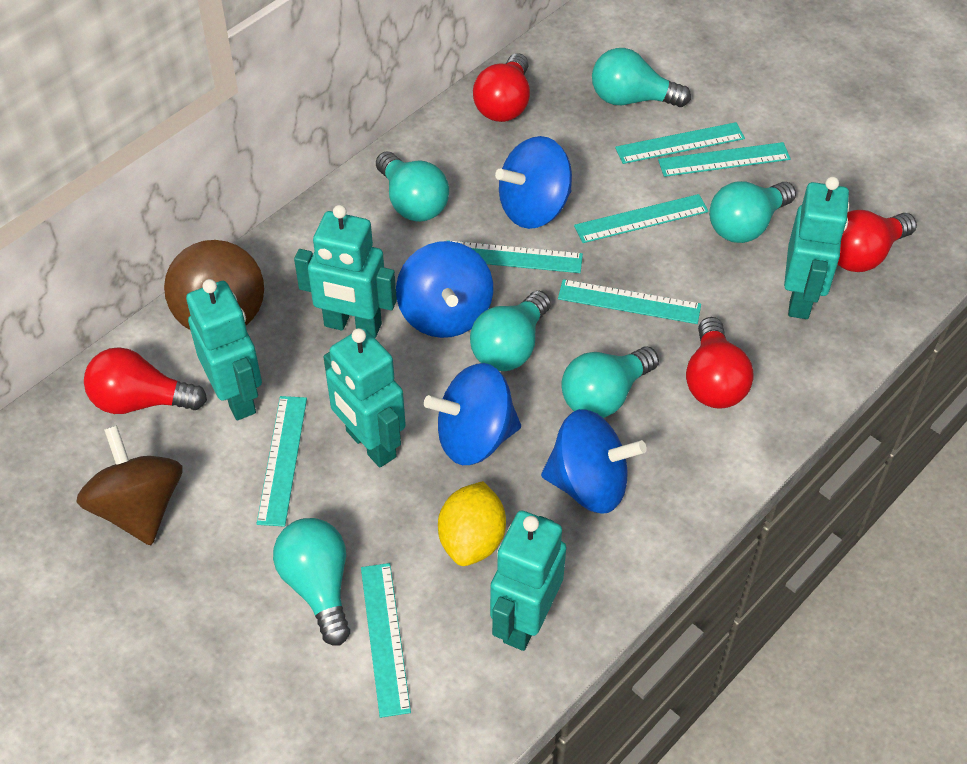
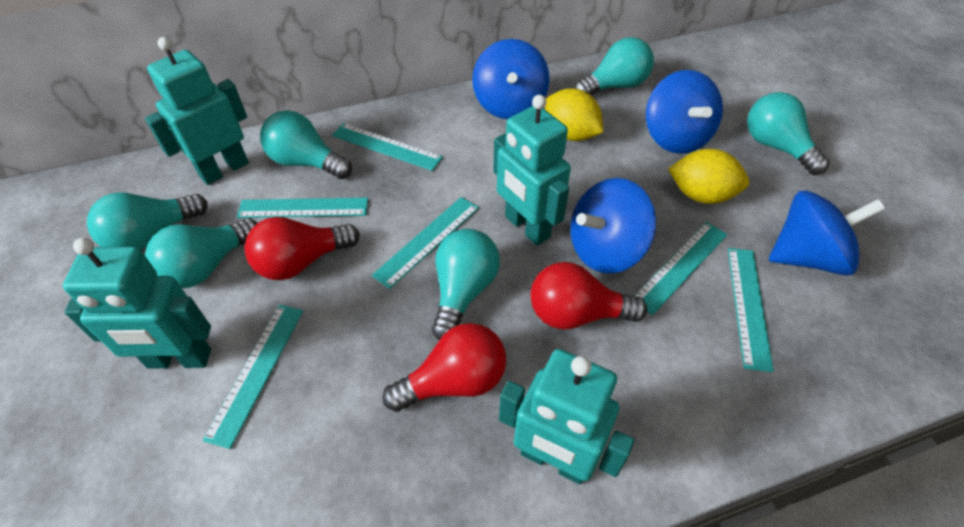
brown spinning top: [76,425,183,545] [164,240,264,330] = 2 -> none = 0
red light bulb: [84,347,207,414] [473,53,530,122] [686,317,754,409] [837,210,917,272] = 4 -> [244,217,360,280] [383,323,506,412] [531,262,647,330] = 3
turquoise robot: [186,279,262,420] [294,205,397,338] [323,328,406,468] [490,510,566,651] [784,177,850,319] = 5 -> [63,238,211,369] [145,37,249,185] [493,95,571,246] [499,349,634,484] = 4
turquoise ruler: [256,396,307,527] [361,563,411,718] [447,240,583,273] [558,279,701,324] [574,194,709,243] [615,122,745,164] [658,142,791,177] = 7 -> [202,305,303,449] [237,198,368,218] [332,123,443,171] [371,197,479,289] [634,222,728,315] [728,248,774,372] = 6
yellow lemon: [438,481,506,566] = 1 -> [545,88,603,141] [668,149,749,204] = 2

